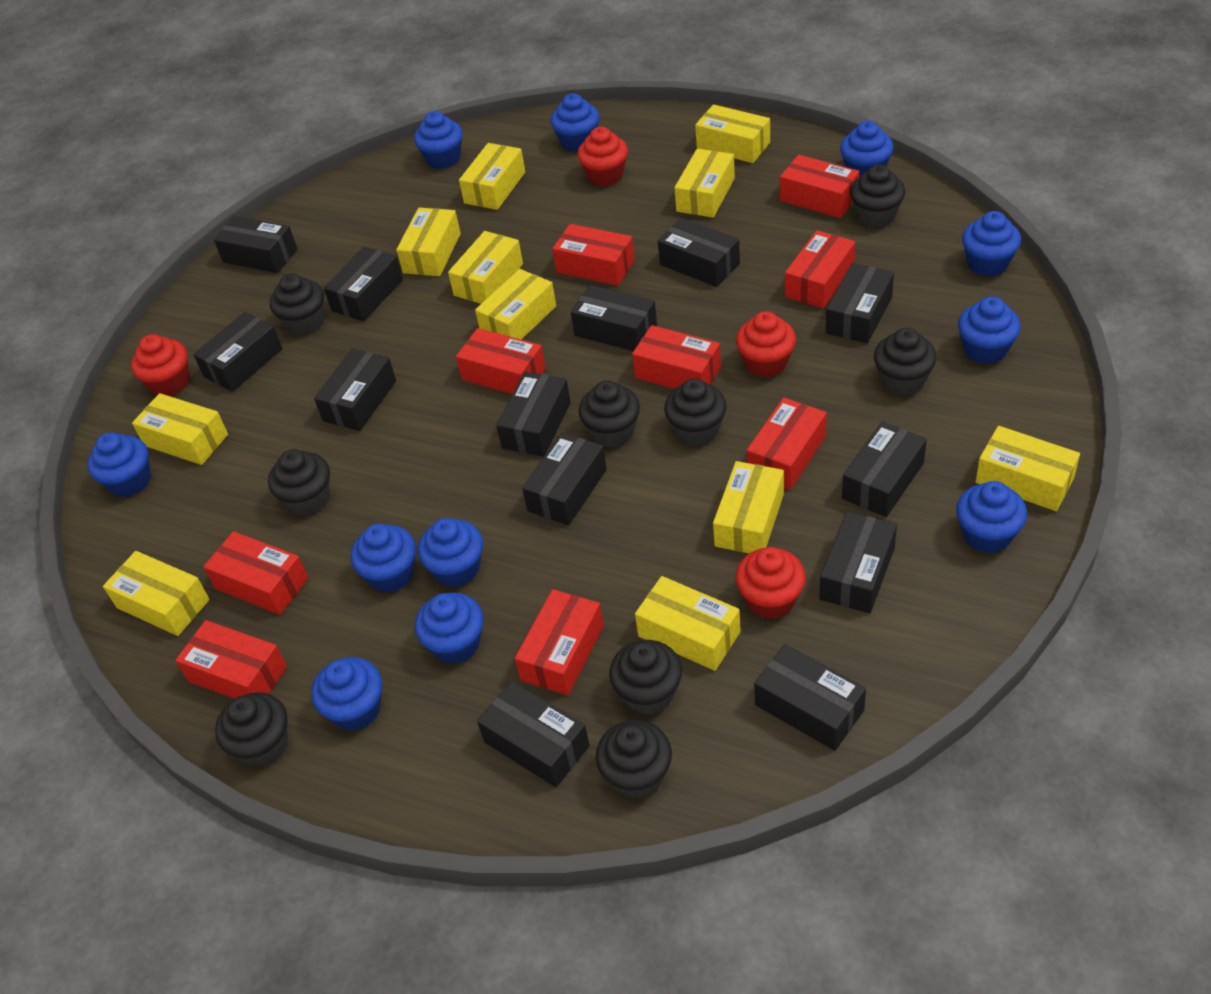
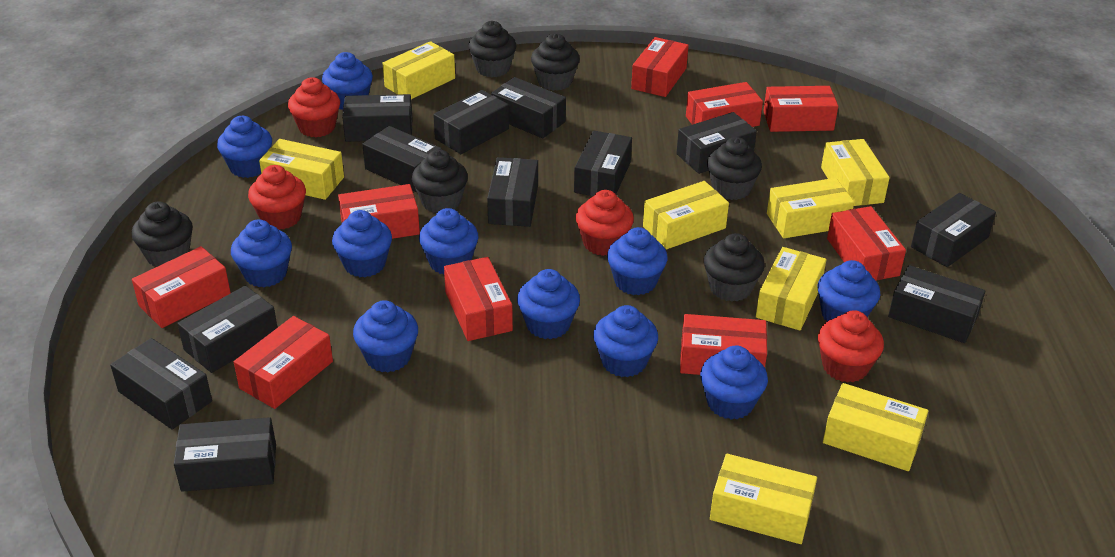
black box: [193,312,282,392] [214,216,297,273] [314,349,396,431] [324,247,403,322] [477,681,590,787] [496,372,571,457] [522,433,607,525] [571,285,657,351] [658,218,740,287] [754,644,866,751] [820,511,897,613] [826,263,894,344] [842,421,927,517] = 13 -> [110,338,212,430] [174,417,276,492] [177,285,278,373] [342,94,412,142] [362,126,442,192] [433,90,509,154] [487,157,538,227] [491,77,566,138] [574,131,632,196] [676,112,757,174] [888,265,986,343] [911,193,996,267] = 12
black cupcake: [215,692,288,767] [268,449,330,516] [270,273,324,335] [579,381,640,448] [596,720,672,799] [609,640,682,715] [664,379,727,446] [850,164,905,228] [874,328,937,396] = 9 -> [132,202,193,267] [412,150,468,213] [468,21,516,77] [531,33,580,91] [704,233,764,302] [707,137,762,200] = 6
yellow box: [103,551,210,636] [132,393,228,465] [396,208,461,276] [448,231,523,304] [459,143,525,210] [475,269,556,340] [635,576,741,671] [674,149,735,218] [695,104,770,163] [713,461,784,553] [976,426,1080,511] = 11 -> [259,139,344,200] [383,41,455,99] [643,181,729,249] [710,454,817,544] [756,247,826,331] [767,178,854,238] [821,139,890,206] [823,383,928,471] = 8

